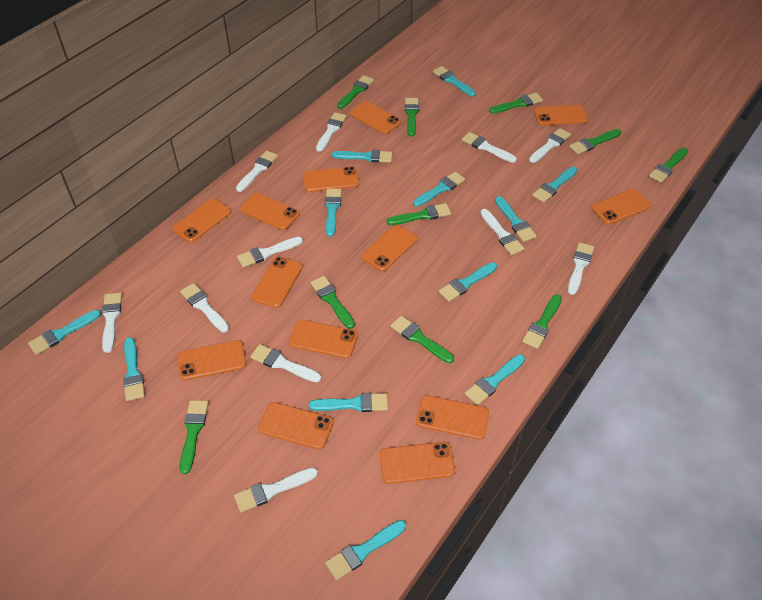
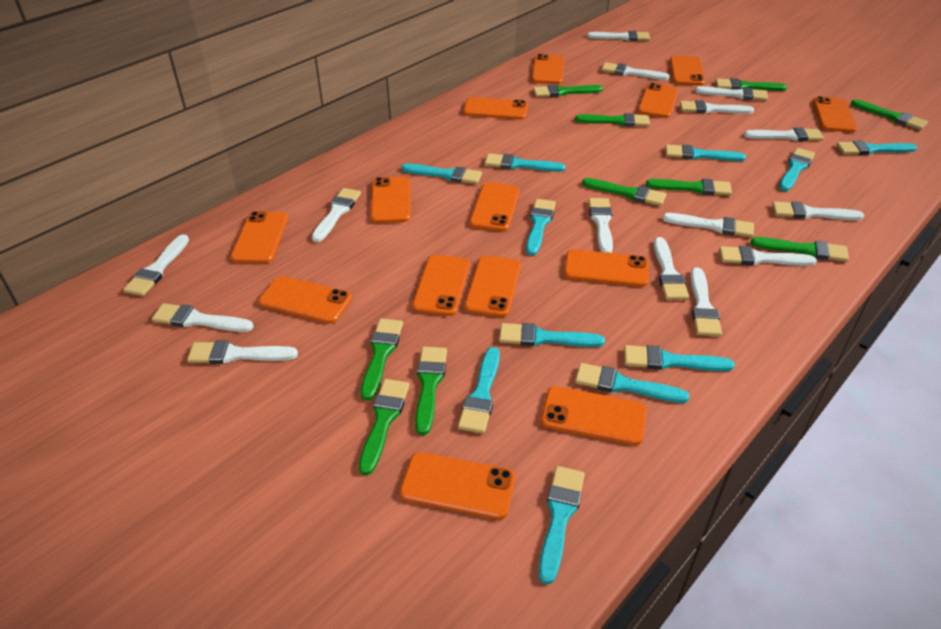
orange phone: [172,199,231,243] [177,340,246,381] [240,193,300,230] [251,257,303,308] [258,402,333,450] [289,320,358,358] [303,166,359,192] [350,101,401,134] [361,225,418,271] [379,442,455,484] [416,395,489,440] [534,105,588,125] [592,189,651,225] = 13 -> [231,211,288,263] [259,276,352,324] [371,177,411,223] [400,452,516,520] [412,255,470,316] [463,97,528,120] [465,256,521,317] [470,182,520,231] [532,54,564,84] [541,386,647,445] [564,249,649,287] [638,83,678,118] [670,56,705,86] [813,96,857,132] = 14
turquoise brush: [28,310,101,355] [123,337,145,401] [309,393,388,412] [325,188,342,237] [325,520,406,580] [331,150,393,163] [413,172,465,207] [433,66,476,96] [439,262,497,302] [465,354,525,405] [495,196,537,242] [532,167,577,203] = 12 -> [402,163,482,184] [458,347,500,433] [485,153,565,172] [499,323,605,347] [526,199,556,256] [538,466,585,584] [575,363,689,403] [624,345,735,371] [665,145,746,161] [779,148,815,191] [837,141,917,155] = 11
white brush: [102,293,122,353] [180,283,229,332] [234,468,318,513] [236,151,278,192] [237,237,303,268] [250,344,321,382] [316,112,347,152] [462,132,517,163] [480,209,525,255] [529,128,571,163] [568,242,594,295] = 11 -> [123,234,189,296] [152,303,254,332] [187,341,298,364] [312,188,361,242] [587,31,650,41] [589,198,613,253] [601,62,670,80] [654,237,689,300] [663,213,754,237] [680,100,754,114] [690,267,722,336] [695,86,768,101] [719,246,817,266] [744,127,824,141] [772,201,864,220] = 15

